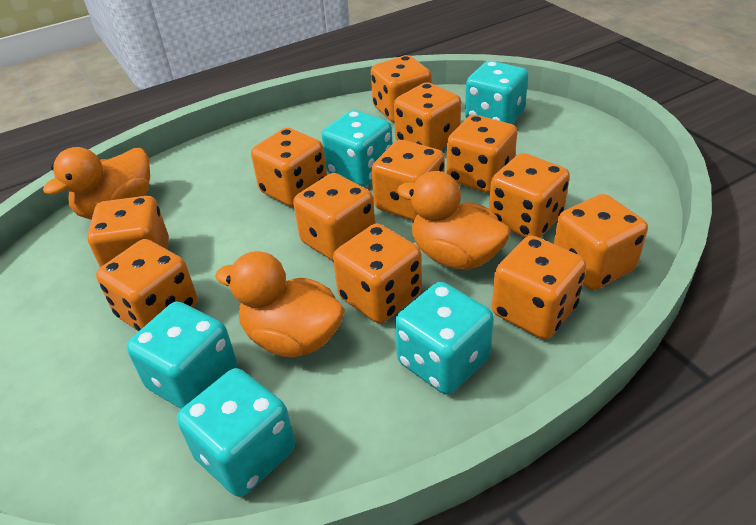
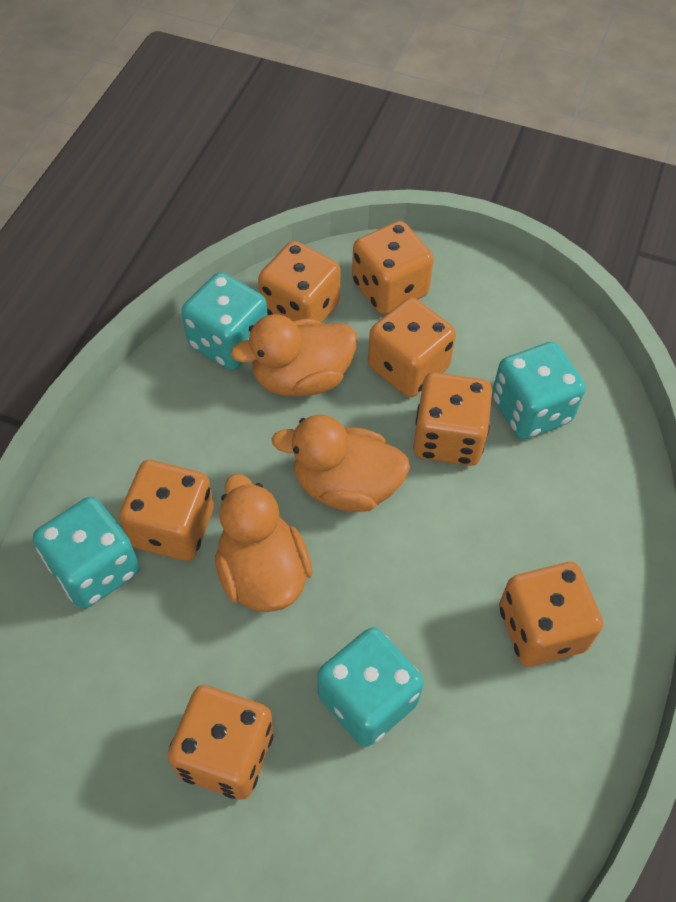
orange dice: [87,196,169,267] [96,239,197,331] [251,128,327,207] [293,173,375,261] [333,223,422,323] [371,55,432,123] [371,140,445,221] [394,82,461,150] [446,115,517,193] [489,153,570,238] [492,235,587,339] [554,194,648,290] = 12 -> [119,460,214,561] [168,685,274,800] [258,241,341,323] [352,221,434,315] [368,298,456,397] [413,372,493,466] [499,562,603,667] = 7
turquoise dice: [127,302,237,409] [177,368,295,497] [322,110,392,187] [395,282,494,394] [465,61,529,124] = 5 -> [33,497,140,609] [181,272,268,370] [318,627,424,747] [492,342,586,440] = 4

